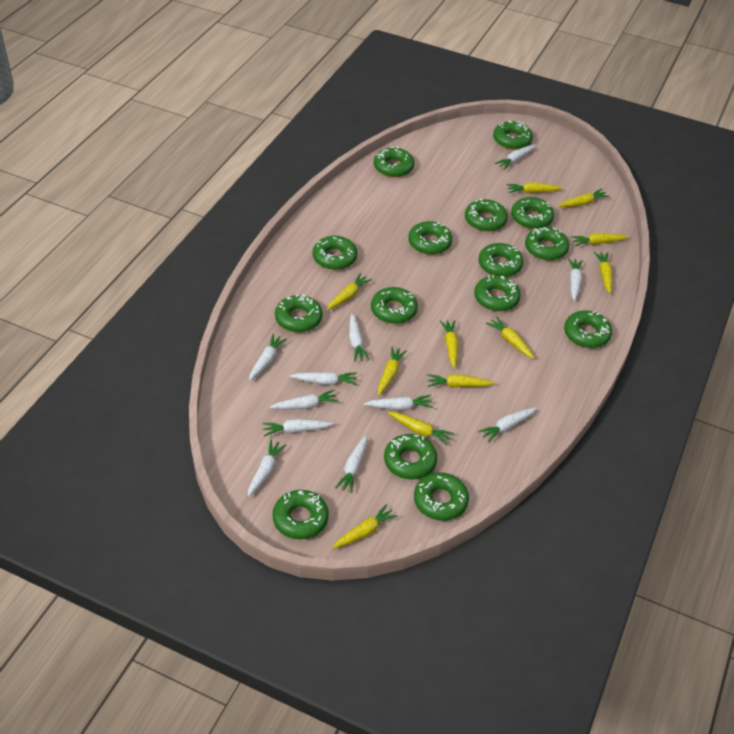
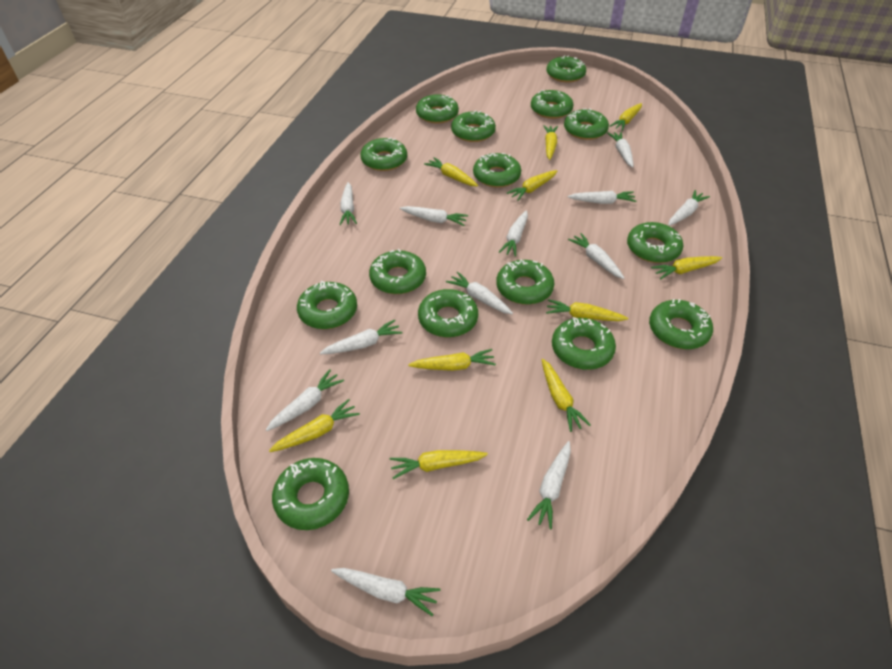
white carrot: [248,439,286,497] [249,334,287,381] [262,419,333,436] [270,389,339,409] [290,372,357,385] [335,435,367,493] [349,314,370,362] [364,395,433,410] [478,407,537,443] [495,145,535,170] [568,258,583,301] = 11 -> [266,369,344,431] [320,320,403,354] [331,568,441,616] [339,182,357,225] [400,206,468,226] [446,272,513,314] [499,210,528,257] [527,441,571,529] [567,191,637,204] [568,233,624,279] [607,132,634,168] [668,190,710,226] = 12
yellow carrot: [327,273,372,310] [332,504,398,549] [378,346,407,396] [388,412,454,445] [427,374,494,387] [440,320,458,368] [486,317,535,359] [507,182,563,193] [558,189,610,207] [571,233,629,246] [594,252,612,294] = 11 -> [269,399,360,452] [390,450,488,479] [408,349,496,371] [424,157,478,186] [506,170,557,201] [541,359,591,432] [543,125,558,160] [546,299,628,321] [610,103,642,131] [651,256,722,280] = 10

